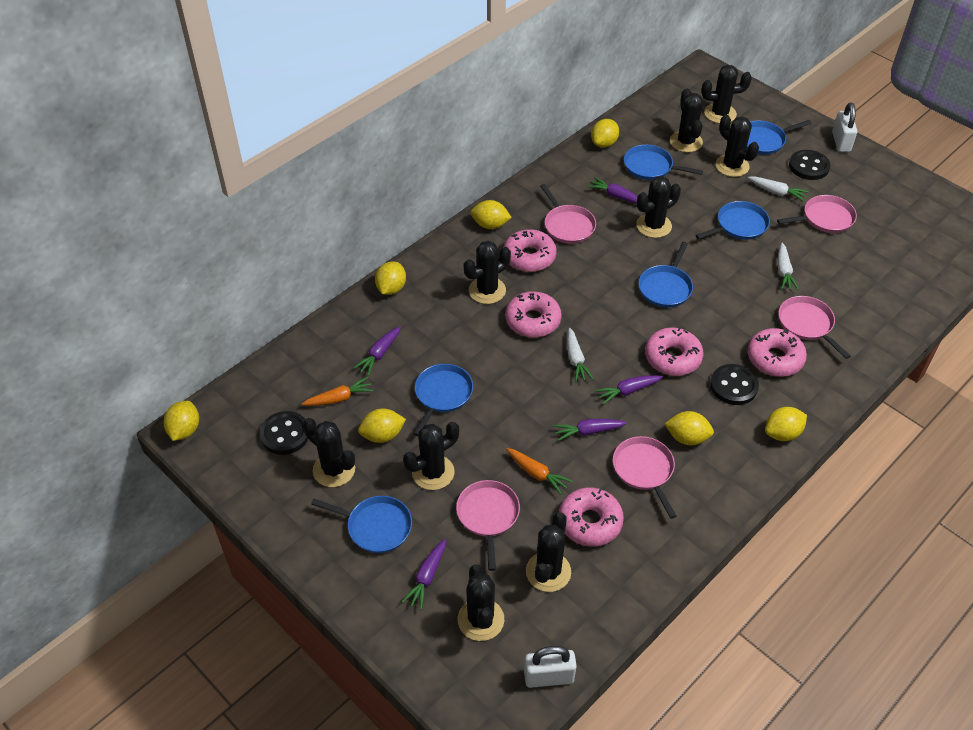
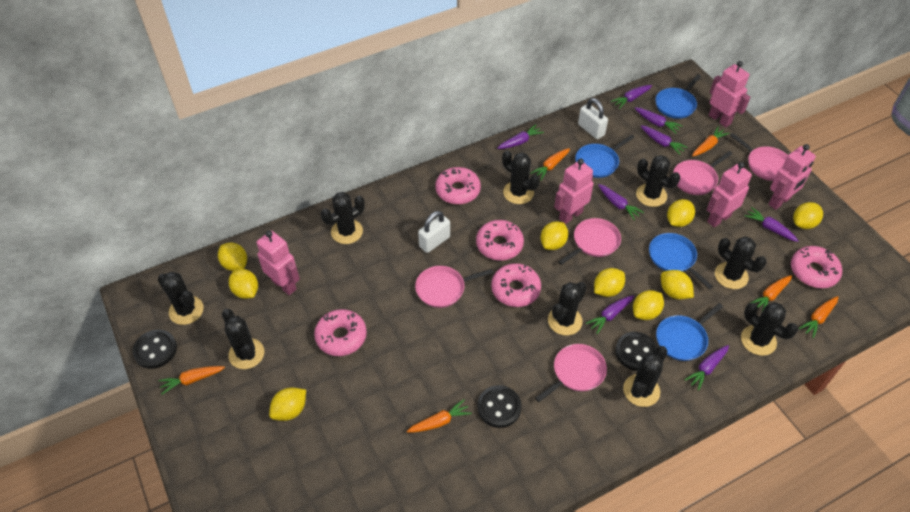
blue pan: [311,496,412,553] [413,364,473,436] [624,144,703,180] [639,242,693,308] [696,201,770,240] [747,120,812,155] = 6 -> [575,134,635,178] [649,233,713,289] [655,74,701,119] [656,303,723,361] = 4
orange carrot: [302,377,373,406] [506,448,572,495] = 2 -> [159,366,225,395] [407,399,472,433] [530,148,570,180] [692,126,729,156] [751,275,792,312] [799,296,838,338] = 6
pink robot: none = 0 -> [257,231,300,295] [554,159,594,224] [707,162,752,227] [709,61,750,127] [768,144,816,210] = 5
purple carrot: [353,326,401,376] [402,539,446,610] [553,419,627,441] [587,177,637,204] [595,375,663,405] = 5 -> [497,125,544,149] [585,295,634,334] [598,184,644,220] [611,85,652,109] [635,107,682,134] [641,125,688,155] [684,345,729,391] [744,207,798,242] = 8
white carrot: [567,328,594,382] [748,177,809,202] [778,243,799,290] = 3 -> none = 0
yellow lemon: [164,401,199,441] [358,409,406,443] [375,261,406,295] [471,200,512,229] [591,119,619,148] [665,411,714,445] [765,407,807,441] = 7 -> [218,243,247,271] [229,269,258,299] [269,387,306,421] [541,221,568,250] [594,268,625,297] [633,290,664,320] [661,270,694,300] [667,199,695,227] [793,202,823,229] = 9

